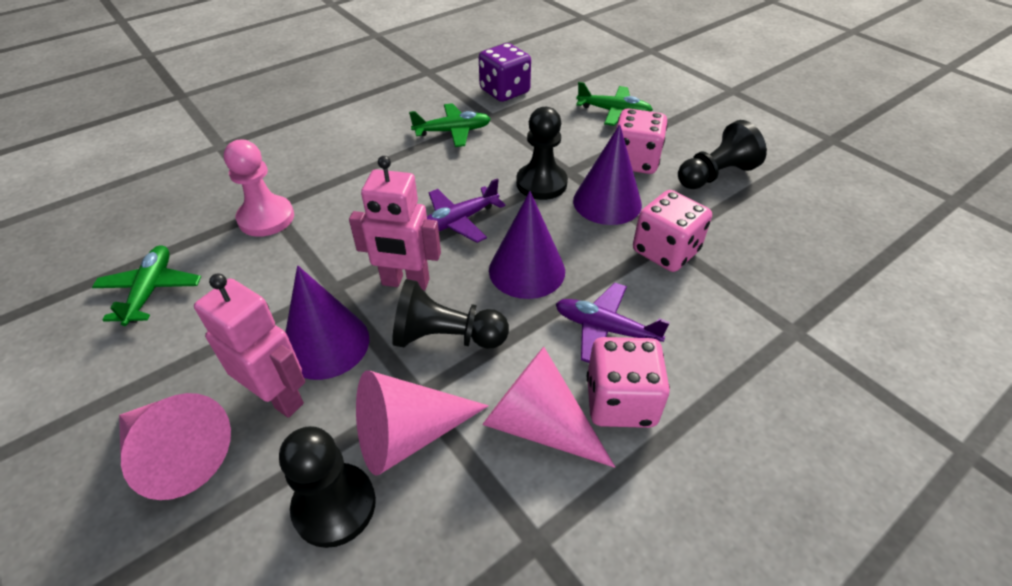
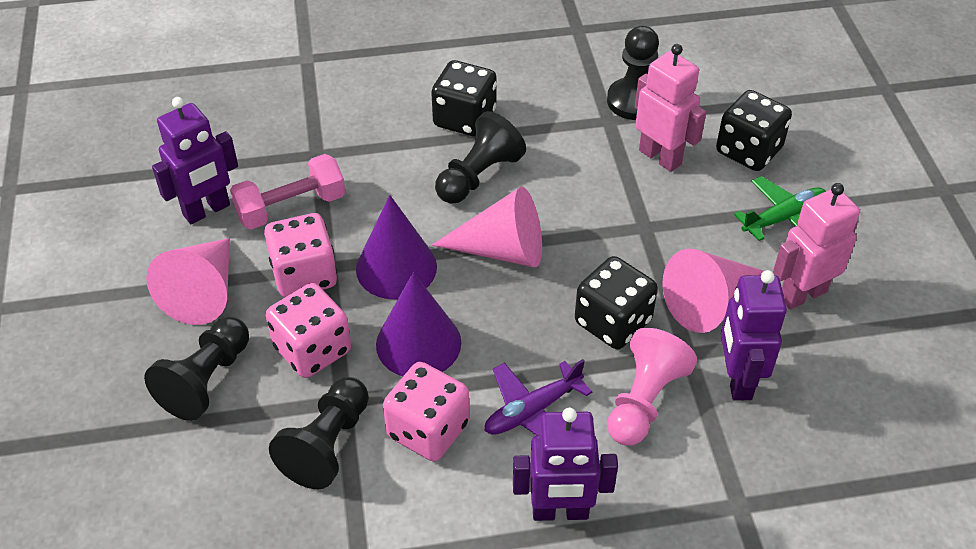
black dice: none = 0 -> [431,60,497,137] [575,256,658,349] [716,90,792,171] = 3
green plane: [92,245,201,326] [409,103,491,147] [576,82,653,126] = 3 -> [734,176,826,241] = 1
pink dumbbell: none = 0 -> [230,154,345,229] = 1
purple cone: [285,266,369,380] [489,191,565,299] [573,124,642,225] = 3 -> [356,195,437,299] [376,272,461,376] = 2
purple dice: [479,43,531,102] = 1 -> none = 0
purple plane: [427,178,505,243] [556,283,670,363] = 2 -> [484,359,592,435] = 1
purple robot: none = 0 -> [152,97,238,224] [513,408,618,521] [721,270,787,401] = 3

